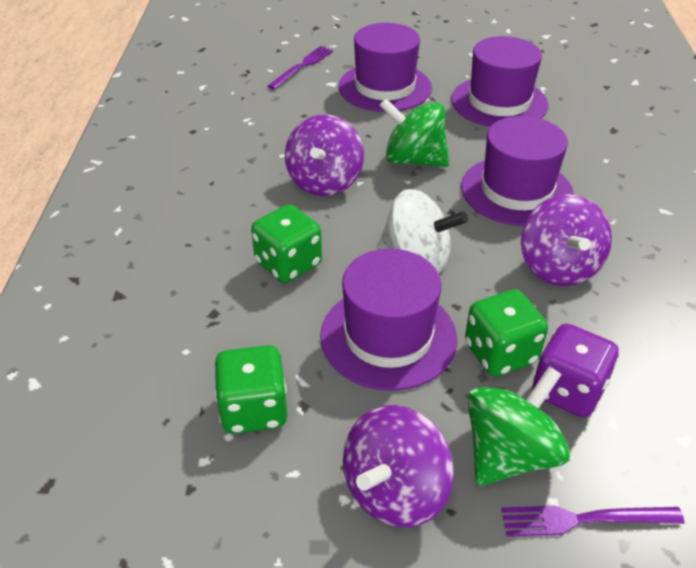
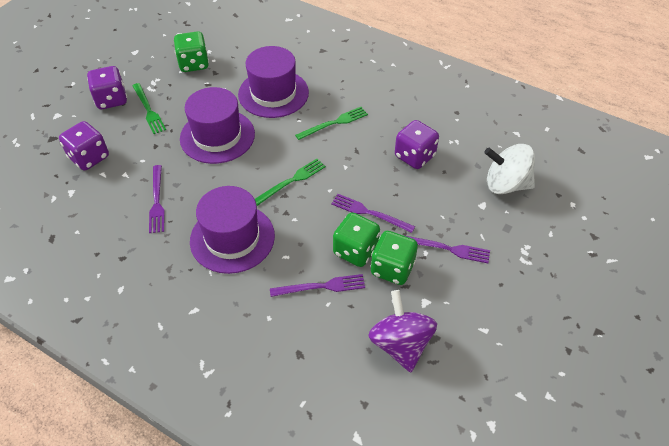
green fork: none = 0 -> [132,83,166,134] [255,159,326,206] [295,107,368,140] = 3
green spinning top: [379,99,449,167] [467,366,570,486] = 2 -> none = 0
purple dice: [532,323,619,418] = 1 -> [59,121,109,170] [87,66,127,109] [395,120,439,169] = 3
purple fork: [268,46,333,90] [501,506,684,537] = 2 -> [149,165,165,233] [270,274,365,297] [331,194,415,233] [403,235,490,263] = 4
purple hat: [320,249,457,391] [339,23,432,112] [451,36,548,127] [461,116,574,226] = 4 -> [180,87,255,164] [190,186,275,274] [238,46,309,118] = 3
purple spinning top: [285,115,364,196] [343,405,454,528] [521,194,612,286] = 3 -> [368,290,437,372] = 1

